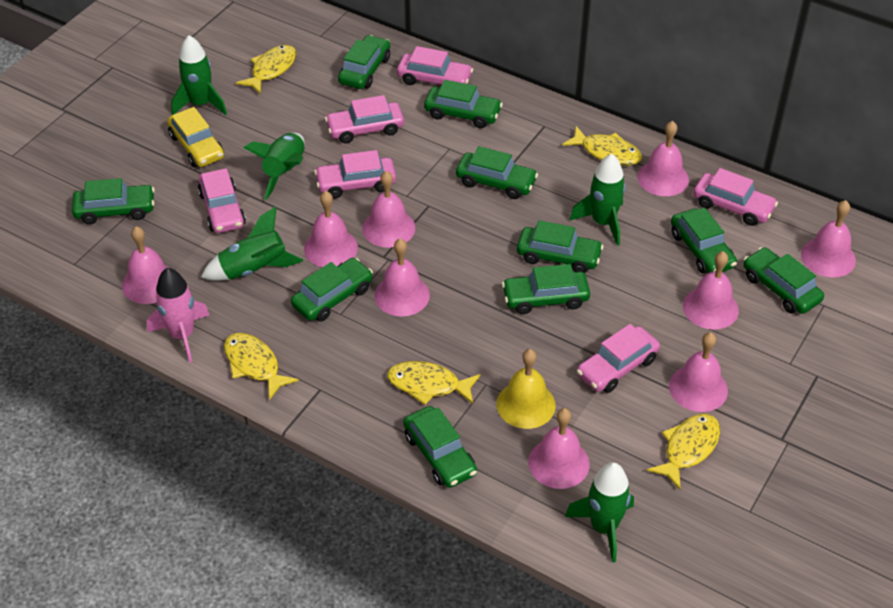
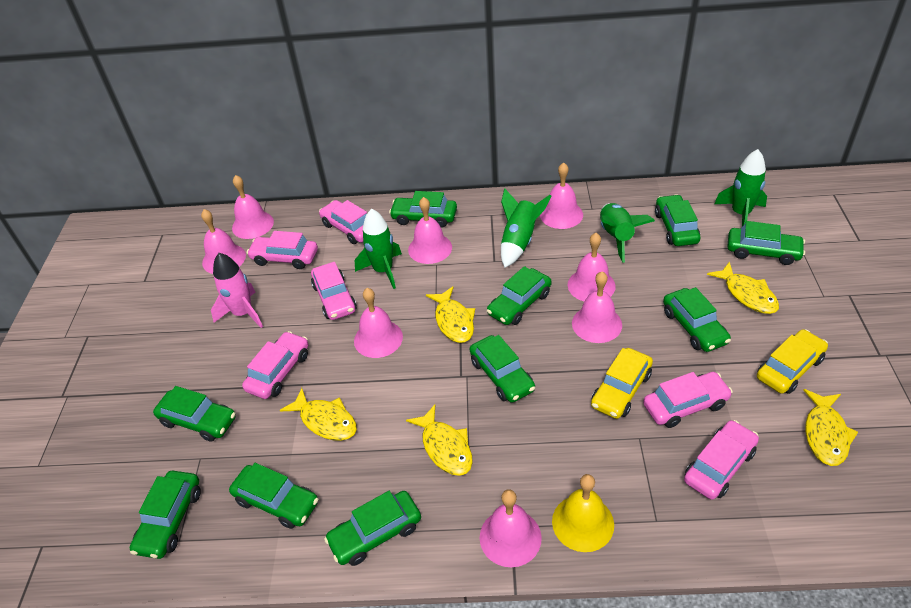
green rocket: [171,35,227,115] [201,206,303,281] [244,133,305,200] [565,462,634,563] [570,154,626,246] = 5 -> [355,209,402,289] [501,188,551,268] [600,203,655,262] [714,149,767,227] = 4
pink bell: [122,226,170,304] [304,191,358,267] [362,171,415,247] [374,239,430,316] [528,408,590,489] [638,121,689,196] [669,332,728,412] [683,251,739,330] [801,200,856,278] = 9 -> [201,209,246,274] [232,175,274,239] [354,288,403,358] [408,197,452,264] [480,489,542,567] [540,163,583,229] [568,233,616,301] [572,271,622,343] = 8
yellow car: [167,107,224,167] = 1 -> [591,348,653,419] [757,329,828,394] = 2

